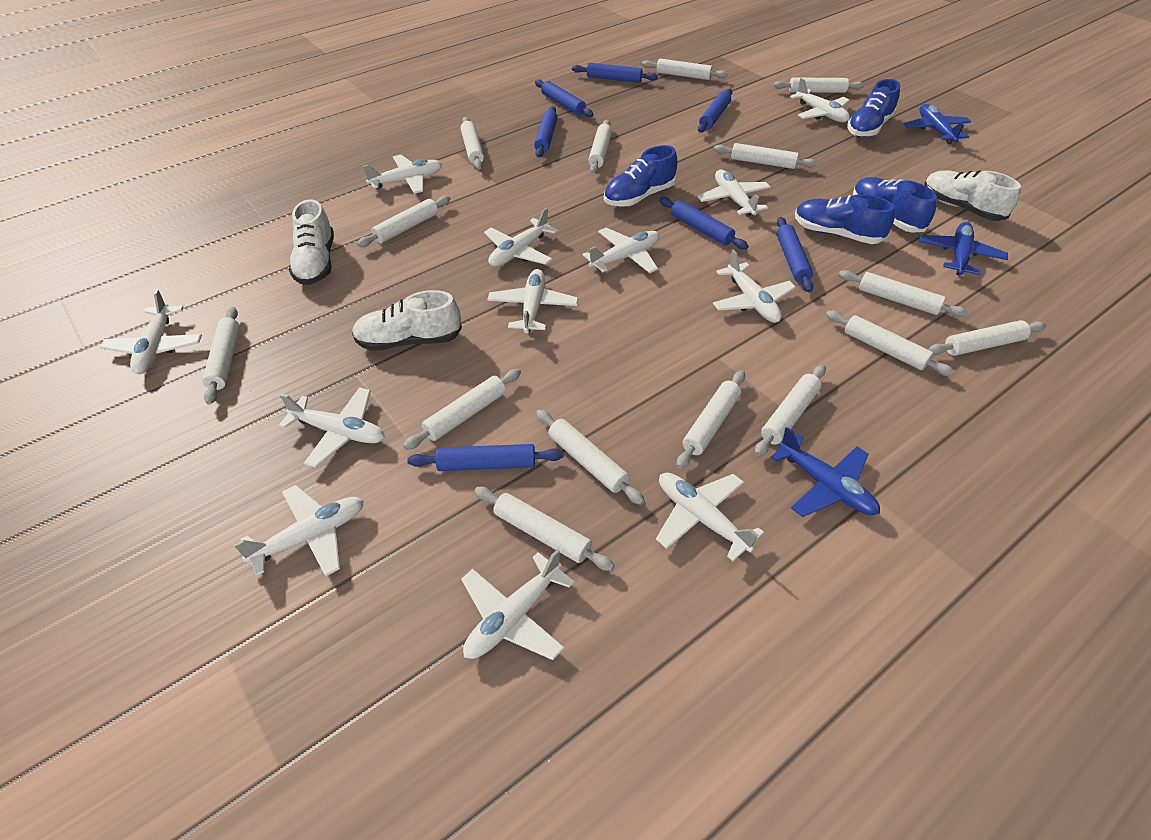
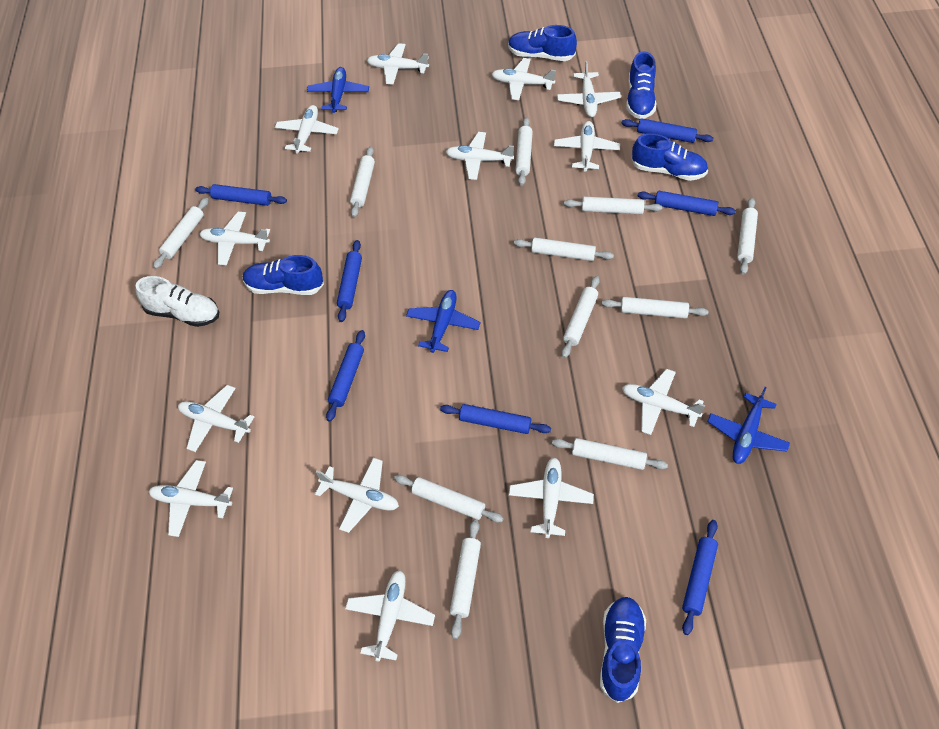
blue shoe: [604,145,677,207] [795,194,895,244] [847,79,900,137] [853,177,937,233] = 4 -> [243,255,324,295] [508,25,577,61] [600,597,646,703] [626,51,656,119] [631,133,708,181] = 5
white plane: [100,289,202,374] [234,485,364,577] [279,387,385,468] [363,155,442,194] [461,549,575,660] [484,207,558,266] [487,269,578,333] [582,228,659,273] [656,473,764,561] [698,170,771,217] [713,249,796,323] [790,78,850,122] = 12 -> [149,460,233,537] [178,385,254,452] [200,212,270,265] [275,105,339,153] [315,458,399,533] [345,570,435,662] [367,43,429,85] [446,132,514,180] [491,58,556,100] [509,457,594,538] [554,121,620,171] [557,61,621,117] [622,369,705,435] = 13
white rolling pin: [202,307,240,405] [357,196,450,247] [403,369,521,450] [461,117,484,170] [474,487,615,571] [536,409,645,505] [588,120,612,173] [642,59,728,80] [677,370,745,469] [714,143,817,169] [755,365,826,456] [774,78,864,93] [826,311,955,376] [839,270,968,317] [928,320,1046,356] = 15 -> [153,198,209,269] [350,146,375,217] [394,475,504,523] [450,519,481,639] [514,238,614,261] [515,117,533,186] [552,438,668,470] [561,276,600,358] [564,197,662,215] [602,297,708,319] [737,198,758,275] = 11
white shoe: [289,199,334,285] [352,290,462,351] [924,170,1021,221] = 3 -> [135,276,219,327] = 1

